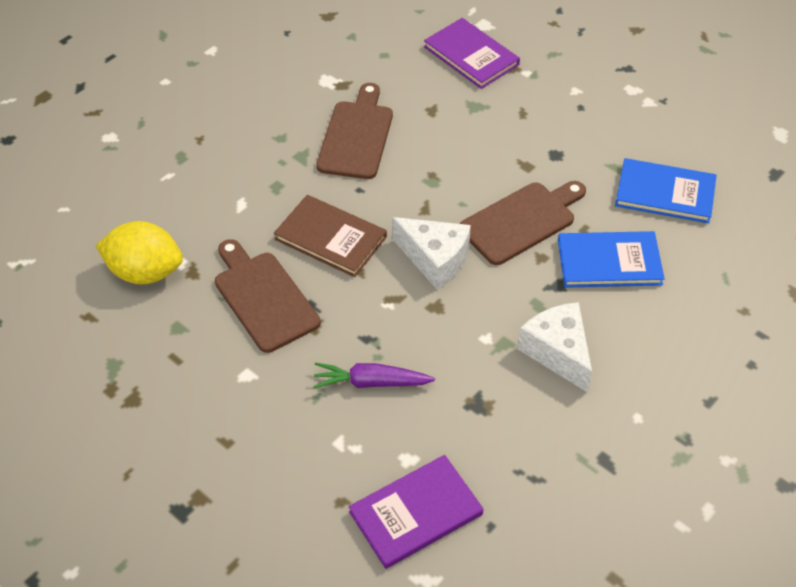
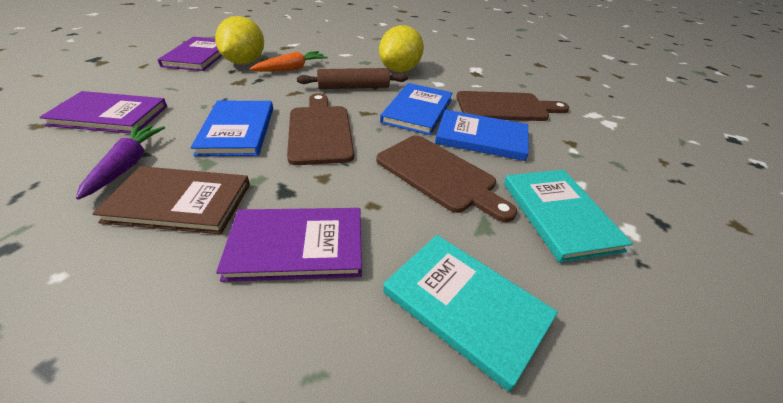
blue book: [558,231,665,288] [615,158,717,223] = 2 -> [191,101,273,156] [380,83,453,135] [435,110,529,161] = 3
brown rolling pin: none = 0 -> [297,68,408,89] = 1
orange carrot: none = 0 -> [249,51,328,72] = 1
purple book: [349,455,483,569] [424,18,520,89] = 2 -> [39,91,167,134] [158,37,222,71] [216,208,362,282] = 3
turquoise book: none = 0 -> [383,235,558,392] [504,170,633,263] = 2
white cheese: [392,217,471,290] [518,302,592,392] = 2 -> none = 0
yellow lemon: [95,221,183,285] = 1 -> [215,16,264,64] [379,25,424,72] = 2

